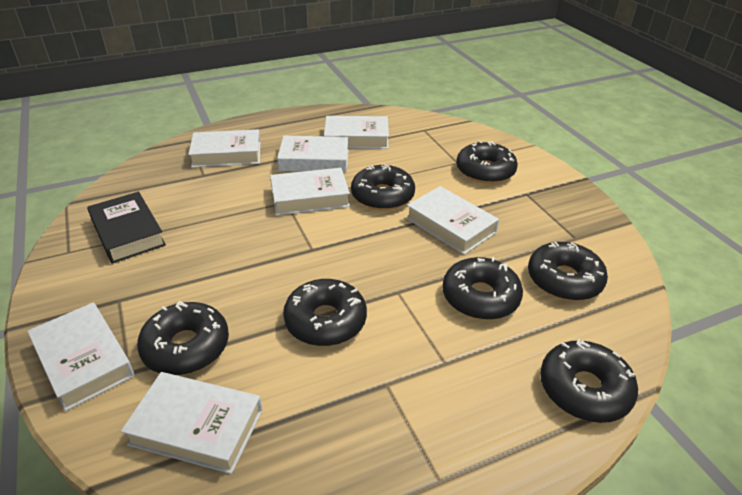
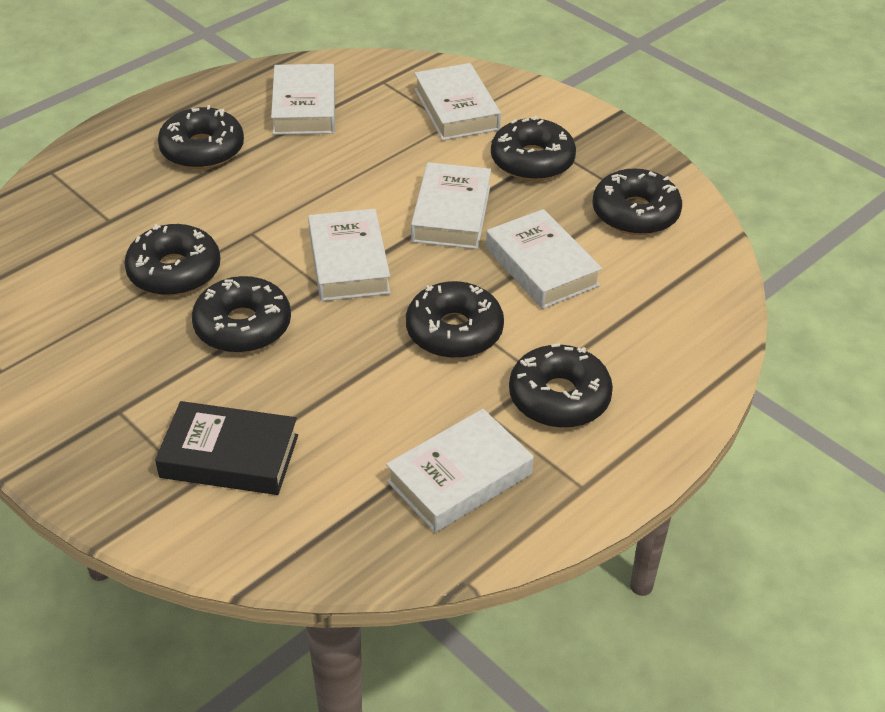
white book: [27,303,135,411] [121,372,263,474] [188,129,260,167] [270,168,350,215] [277,136,349,172] [324,116,389,149] [406,186,499,255] = 7 -> [271,64,335,135] [308,209,391,301] [386,409,534,533] [411,162,491,249] [414,63,501,140] [486,209,602,309] = 6

